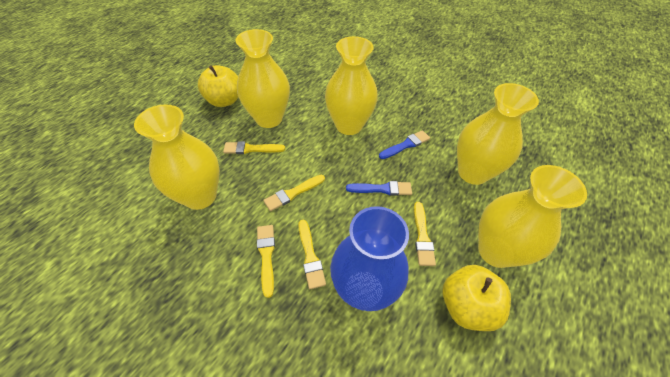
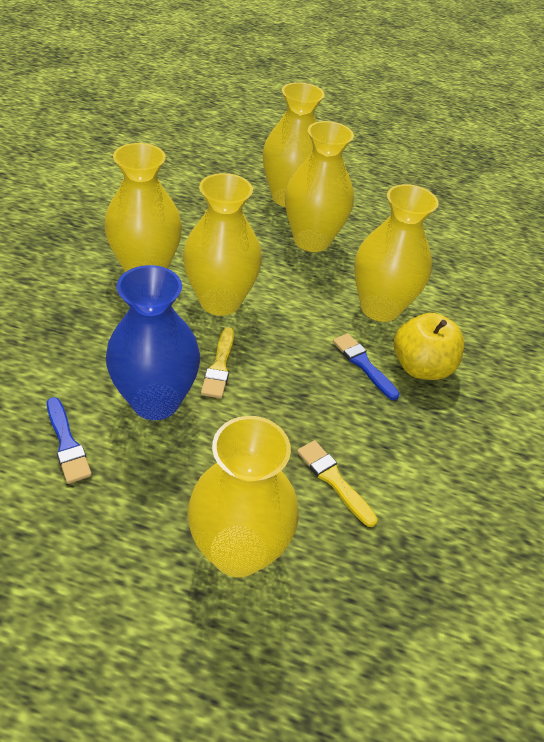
yellow apple: [198,65,238,107] [442,265,511,331] = 2 -> [394,313,464,380] = 1
yellow brush: [223,141,285,154] [257,225,275,298] [263,175,325,211] [298,220,326,289] [414,202,436,266] = 5 -> [201,327,234,398] [297,440,377,527] = 2
yellow vase: [134,105,220,210] [235,29,290,128] [325,36,378,135] [457,83,539,185] [478,165,587,268] = 5 -> [104,143,182,272] [183,173,262,316] [187,416,299,577] [263,82,325,207] [285,121,354,252] [354,184,439,322] = 6

